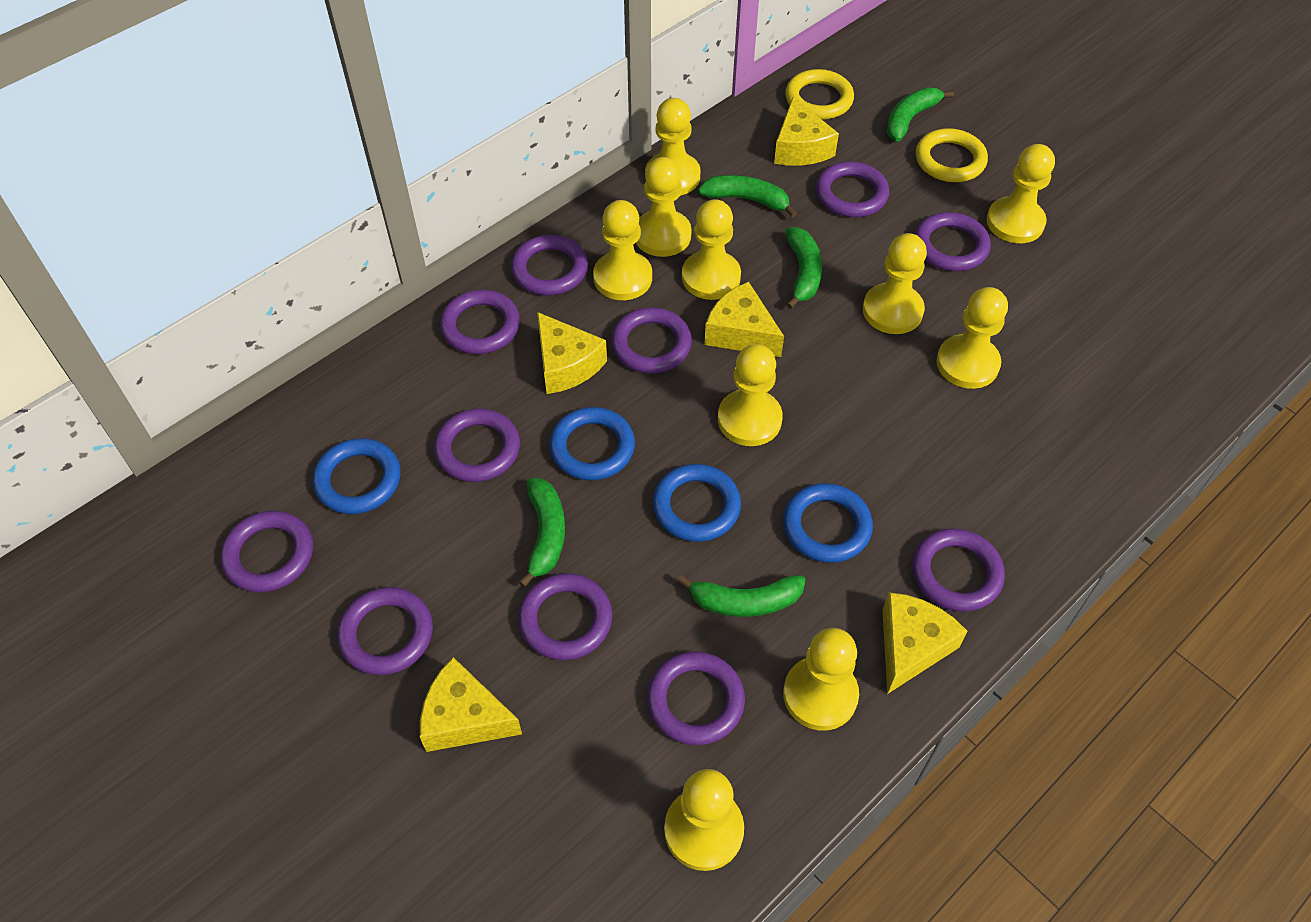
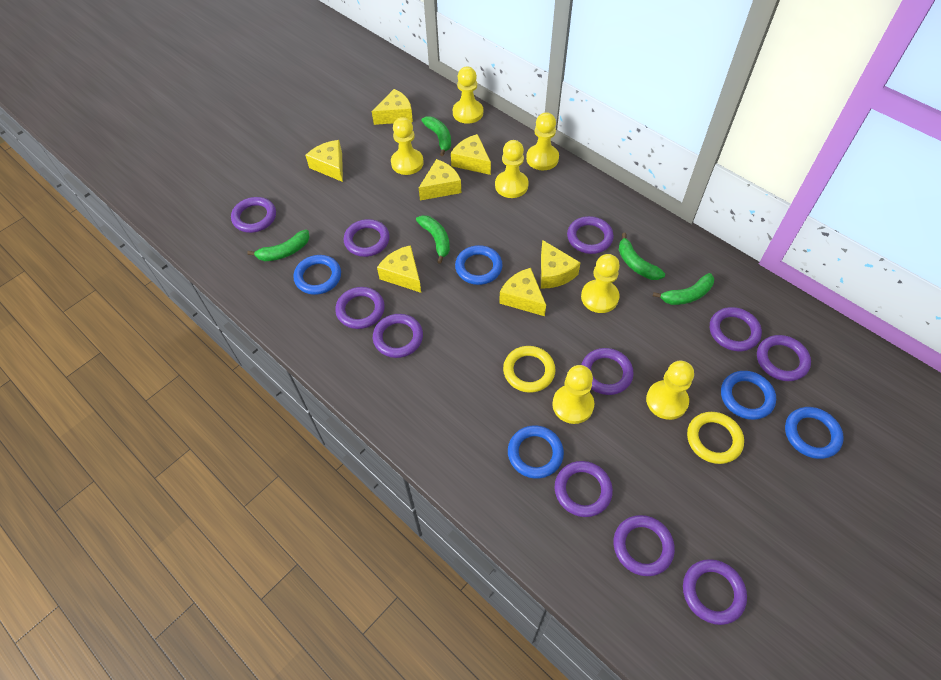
blue ring: [313,438,401,514] [549,407,635,480] [653,464,741,542] [783,483,873,563] = 4 -> [293,255,341,295] [455,245,503,285] [508,425,564,479] [721,371,776,420] [785,407,844,459] = 5
yellow cheese: [420,657,522,752] [537,312,607,394] [704,282,784,357] [774,97,839,166] [882,592,967,694] = 5 -> [305,140,343,182] [372,89,413,125] [377,245,421,293] [419,159,461,200] [451,134,491,175] [499,268,546,316] [541,240,581,289] = 7
yellow pawn: [593,200,652,300] [636,157,692,257] [645,98,701,196] [664,769,744,871] [682,199,741,300] [718,344,783,446] [783,628,859,731] [863,233,927,334] [936,287,1008,389] [987,144,1055,243] = 10 -> [391,117,424,175] [453,67,483,124] [495,140,529,198] [526,112,559,170] [552,365,594,424] [581,254,620,313] [646,361,694,420] = 7

